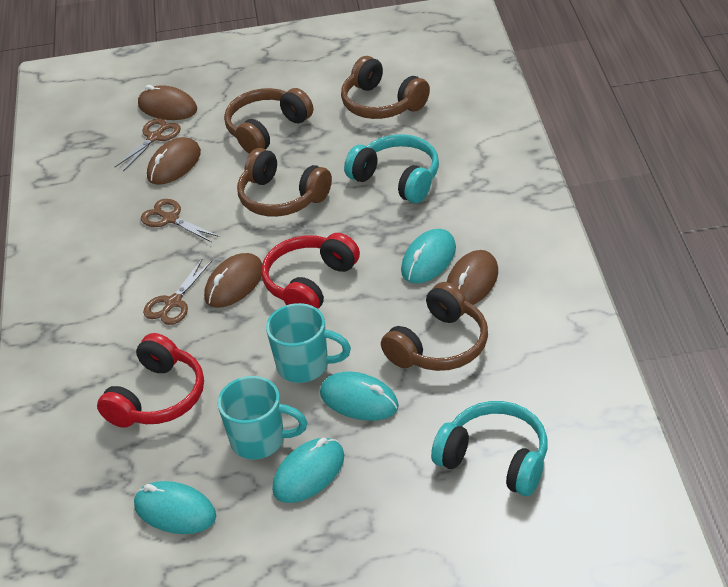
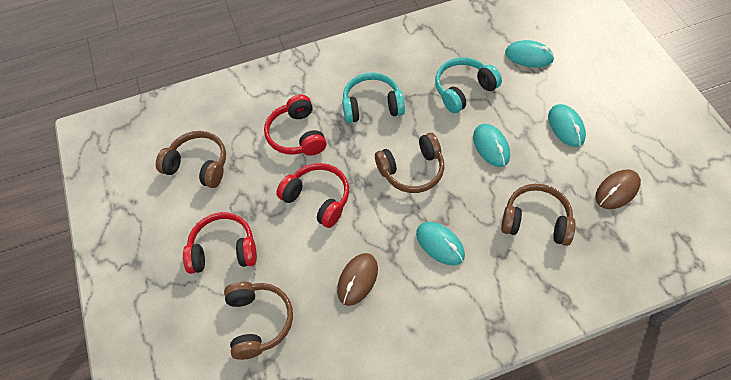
brown mouse: [138,85,197,120] [147,137,201,185] [204,253,262,308] [447,250,498,305] = 4 -> [337,253,378,306] [596,169,641,209] = 2
brown scissors: [115,118,181,171] [141,199,220,242] [143,258,212,325] = 3 -> none = 0
red headphones: [97,333,204,428] [261,233,360,309] = 2 -> [183,212,257,274] [264,95,327,155] [276,163,349,228] = 3
turquoise mug: [218,376,307,459] [266,303,351,383] = 2 -> none = 0

